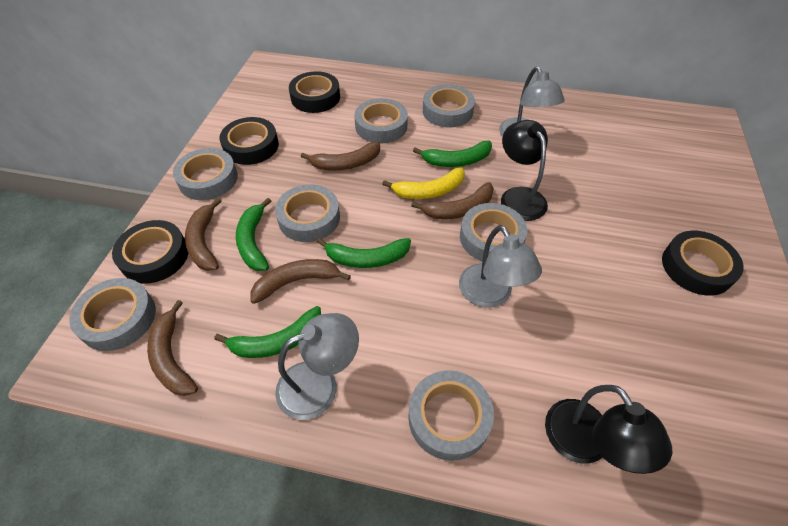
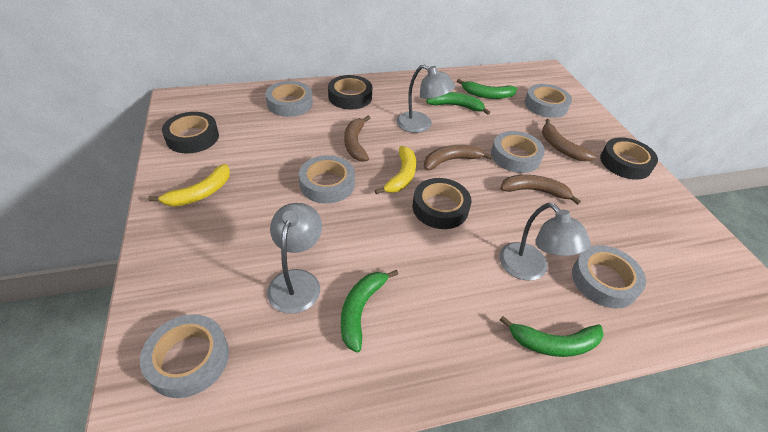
black lamp: [501,120,548,221] [545,385,672,474] = 2 -> none = 0
brown banana: [147,300,198,396] [185,198,221,271] [250,259,351,304] [301,141,380,171] [411,182,494,219] = 5 -> [344,116,370,162] [424,145,493,170] [500,175,581,205] [542,119,596,161] = 4
grey tape: [69,278,156,351] [173,148,238,200] [275,184,340,242] [354,98,408,143] [408,370,494,461] [423,84,475,128] [460,203,527,262] = 7 -> [140,314,229,398] [265,81,313,117] [299,155,355,204] [491,131,545,173] [525,84,572,118] [572,245,646,308] = 6
yellow banana: [382,167,465,199] = 1 -> [148,164,230,207] [375,146,416,194] = 2

